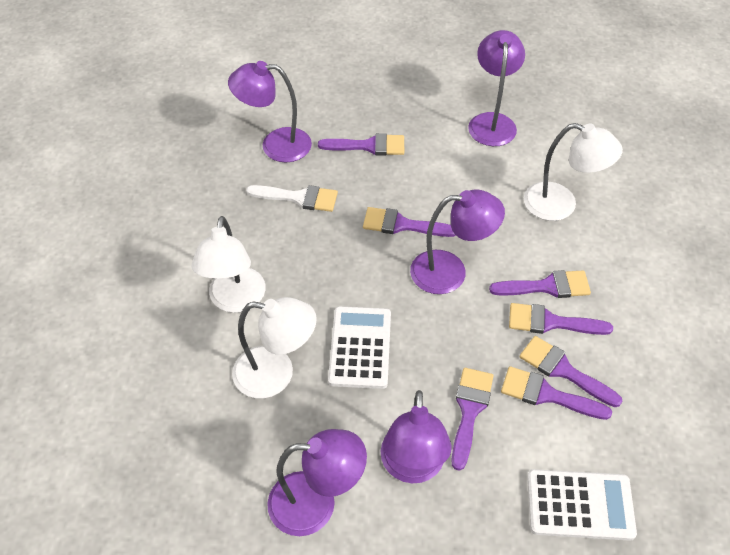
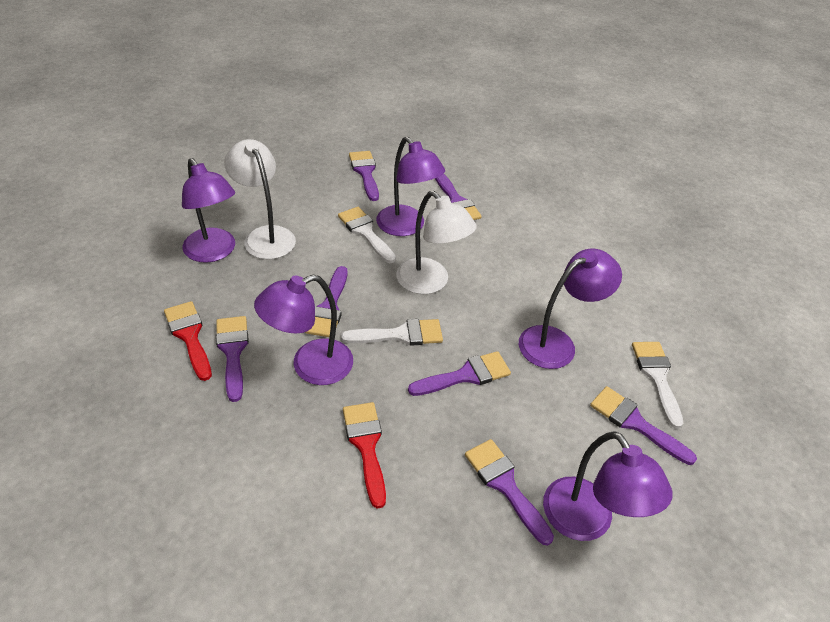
red brush: none = 0 -> [164,301,212,381] [343,402,386,509] = 2
white brush: [246,185,338,212] = 1 -> [338,207,396,263] [341,319,443,346] [632,342,683,428] = 3
white calculator: [328,306,391,389] [527,469,637,541] = 2 -> none = 0
white lamp: [191,216,266,313] [232,297,317,398] [524,123,623,221] = 3 -> [224,139,296,259] [396,191,477,294] = 2

